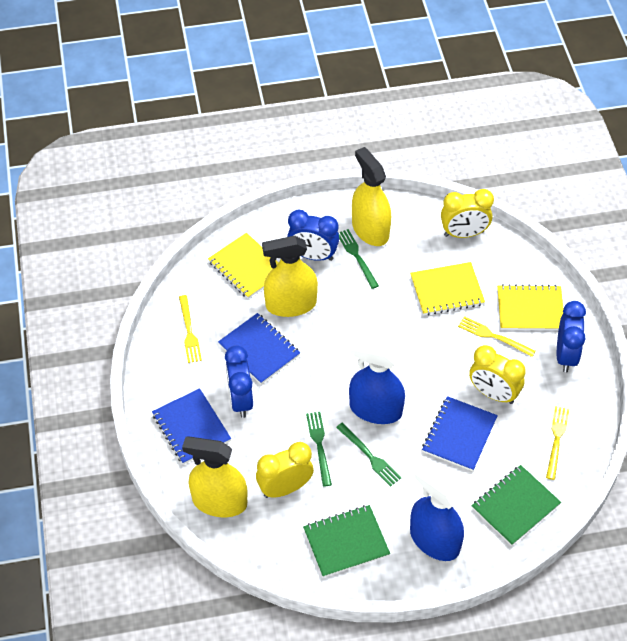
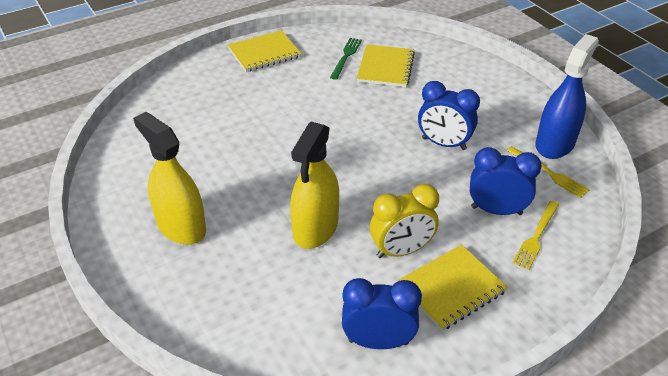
blue notebook: [152,388,231,464] [218,313,300,384] [422,396,498,471] = 3 -> none = 0
blue spray bottle: [349,340,405,424] [410,466,464,561] = 2 -> [536,34,599,159] = 1
green fork: [306,412,332,486] [336,423,401,487] [339,229,379,289] = 3 -> [330,38,362,80] = 1
green notebook: [303,505,390,578] [472,465,561,546] = 2 -> none = 0
yellow clock: [256,442,314,498] [441,189,494,238] [469,345,526,404] = 3 -> [370,184,439,258] = 1
yellow fork: [179,295,202,363] [458,316,535,357] [546,406,569,480] = 3 -> [507,146,590,198] [512,201,559,270] = 2
yellow spray bottle: [182,436,248,517] [262,236,318,317] [352,147,391,246] = 3 -> [133,112,206,245] [290,122,339,249] = 2

